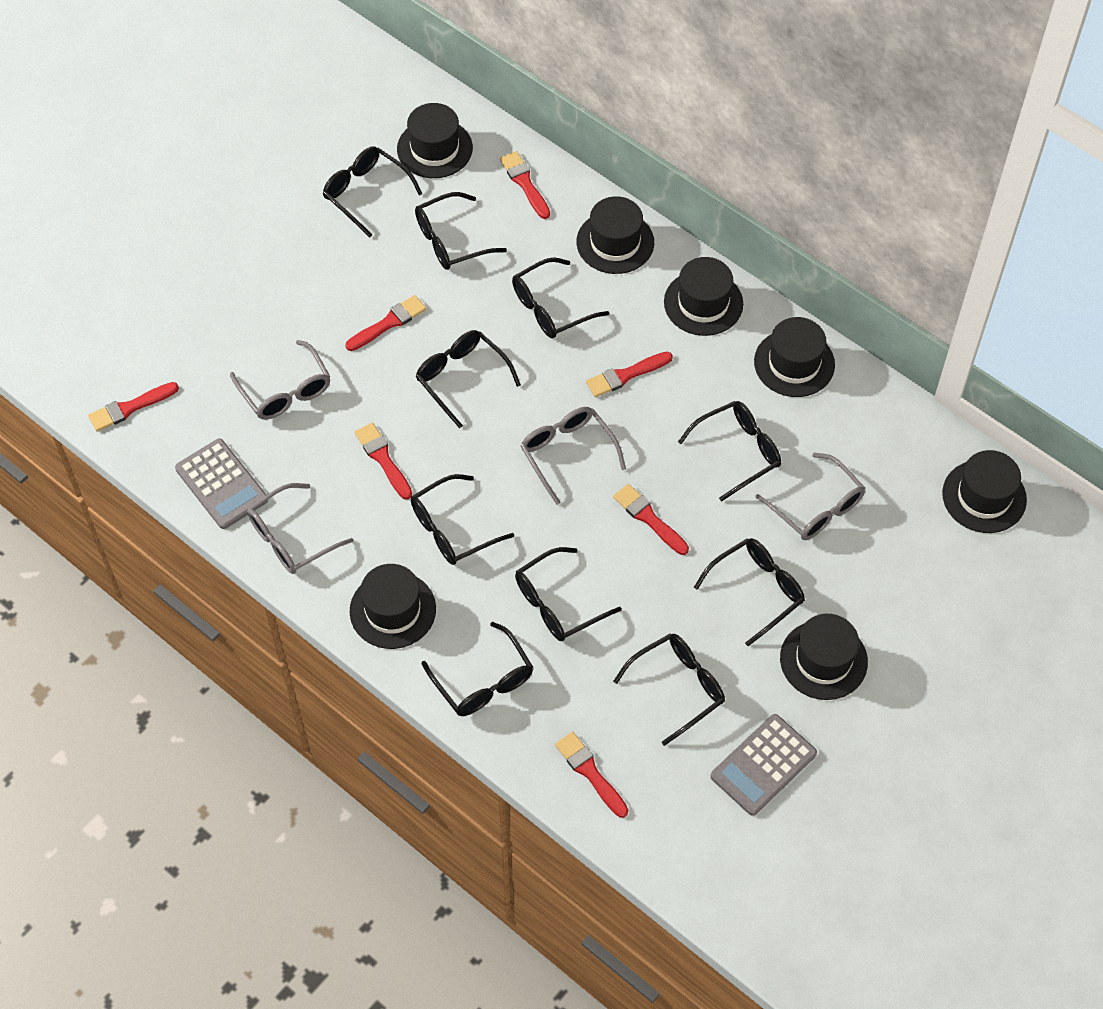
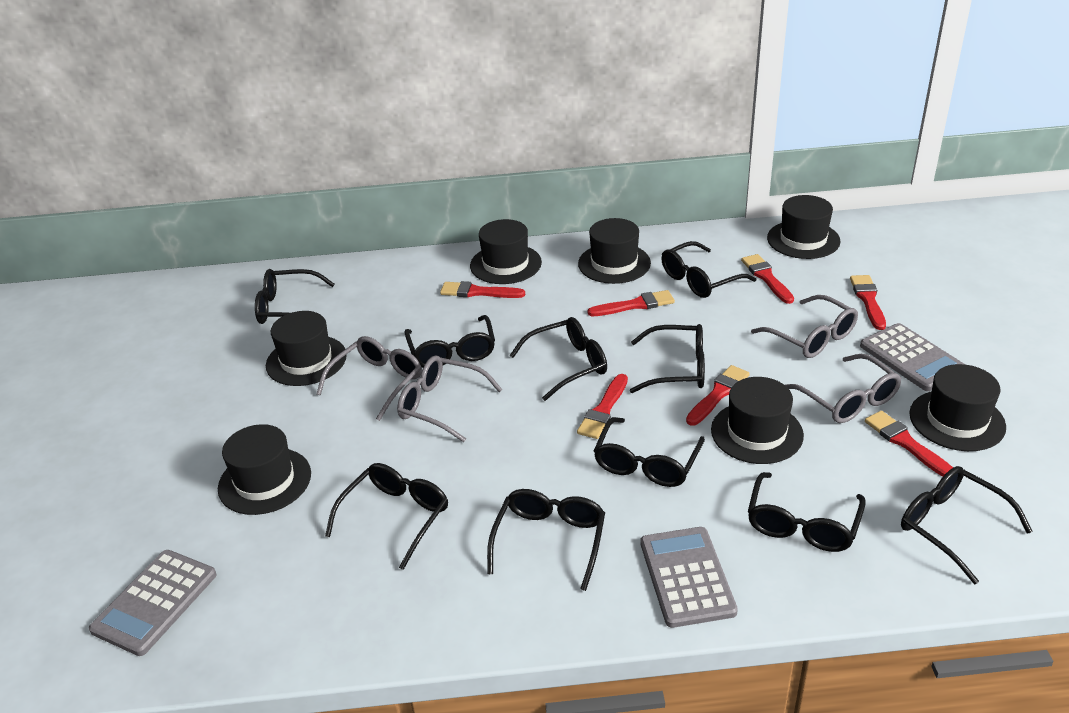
grey calculator: [175,439,268,529] [710,714,817,816] = 2 -> [89,550,217,656] [640,527,738,628] [860,323,965,391] = 3

